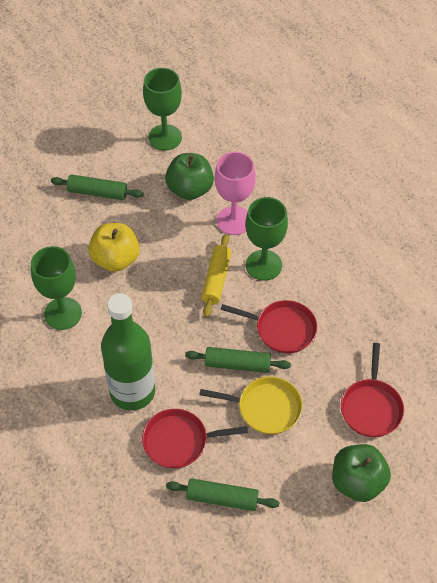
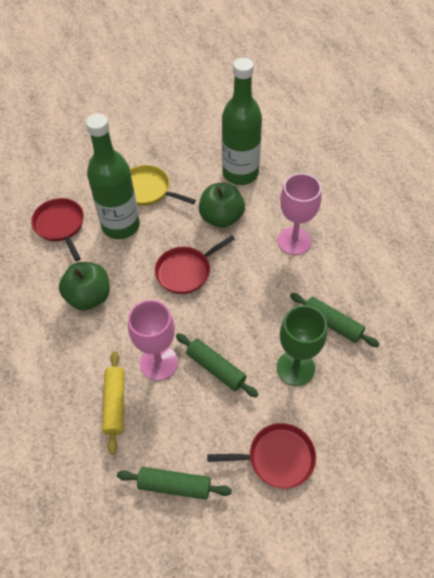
green bottle: [101,293,155,411] = 1 -> [86,114,140,239] [222,58,262,185] = 2
green goblet: [31,246,82,330] [143,68,182,150] [245,197,288,281] = 3 -> [277,305,327,386] = 1
pink goblet: [215,152,256,235] = 1 -> [128,300,178,381] [278,173,321,255] = 2
yellow apple: [88,223,140,272] = 1 -> none = 0

